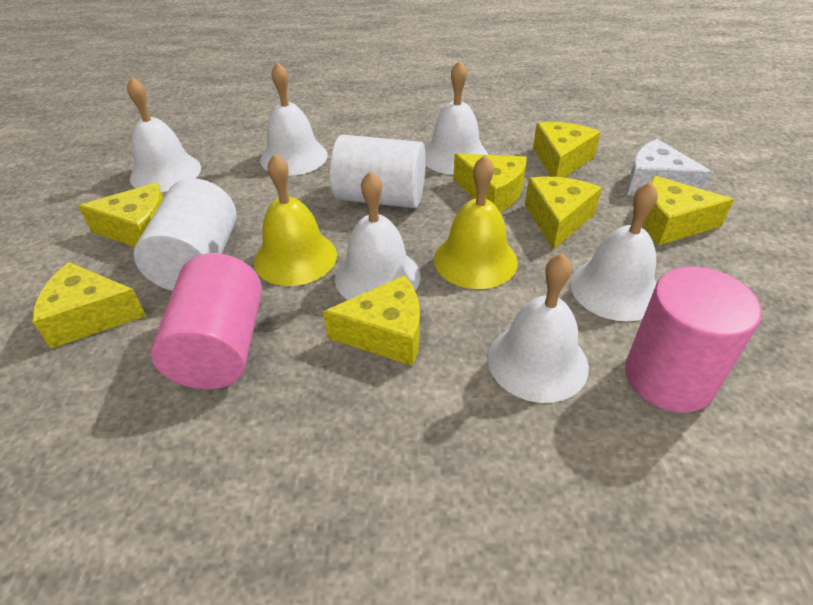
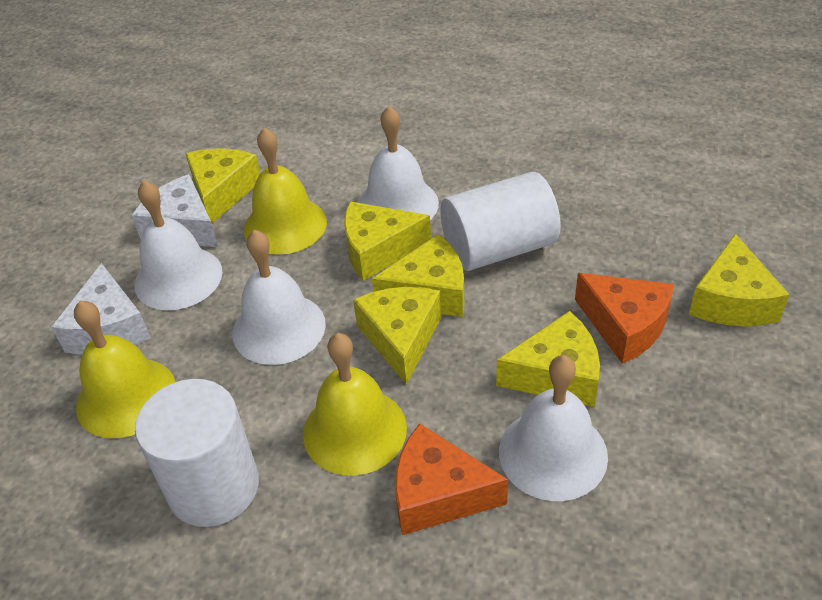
orange cheese: none = 0 -> [395,423,508,535] [575,273,674,364] = 2
pink cylinder: [151,253,262,389] [625,267,762,413] = 2 -> none = 0
white bell: [127,77,201,192] [260,62,327,176] [335,171,421,300] [425,60,488,175] [488,253,589,403] [570,182,658,321] = 6 -> [134,180,223,310] [232,230,326,365] [358,106,439,220] [499,355,608,501] = 4
white cheese: [627,139,713,195] = 1 -> [52,263,150,355] [132,174,218,247] = 2
yellow bell: [254,154,337,286] [434,155,518,289] = 2 -> [74,301,175,438] [244,127,327,255] [303,333,407,476] = 3
yellow cheese: [32,262,146,349] [78,183,163,247] [323,275,420,366] [453,153,527,212] [525,176,601,250] [533,122,600,178] [643,176,734,245] = 7 -> [186,148,260,223] [344,201,431,281] [353,287,442,385] [372,234,464,317] [496,311,600,407] [689,234,790,326] = 6

